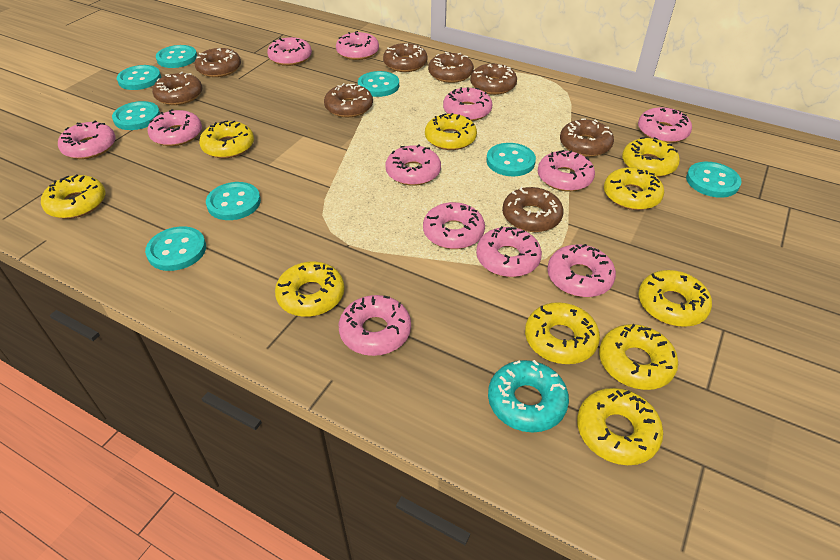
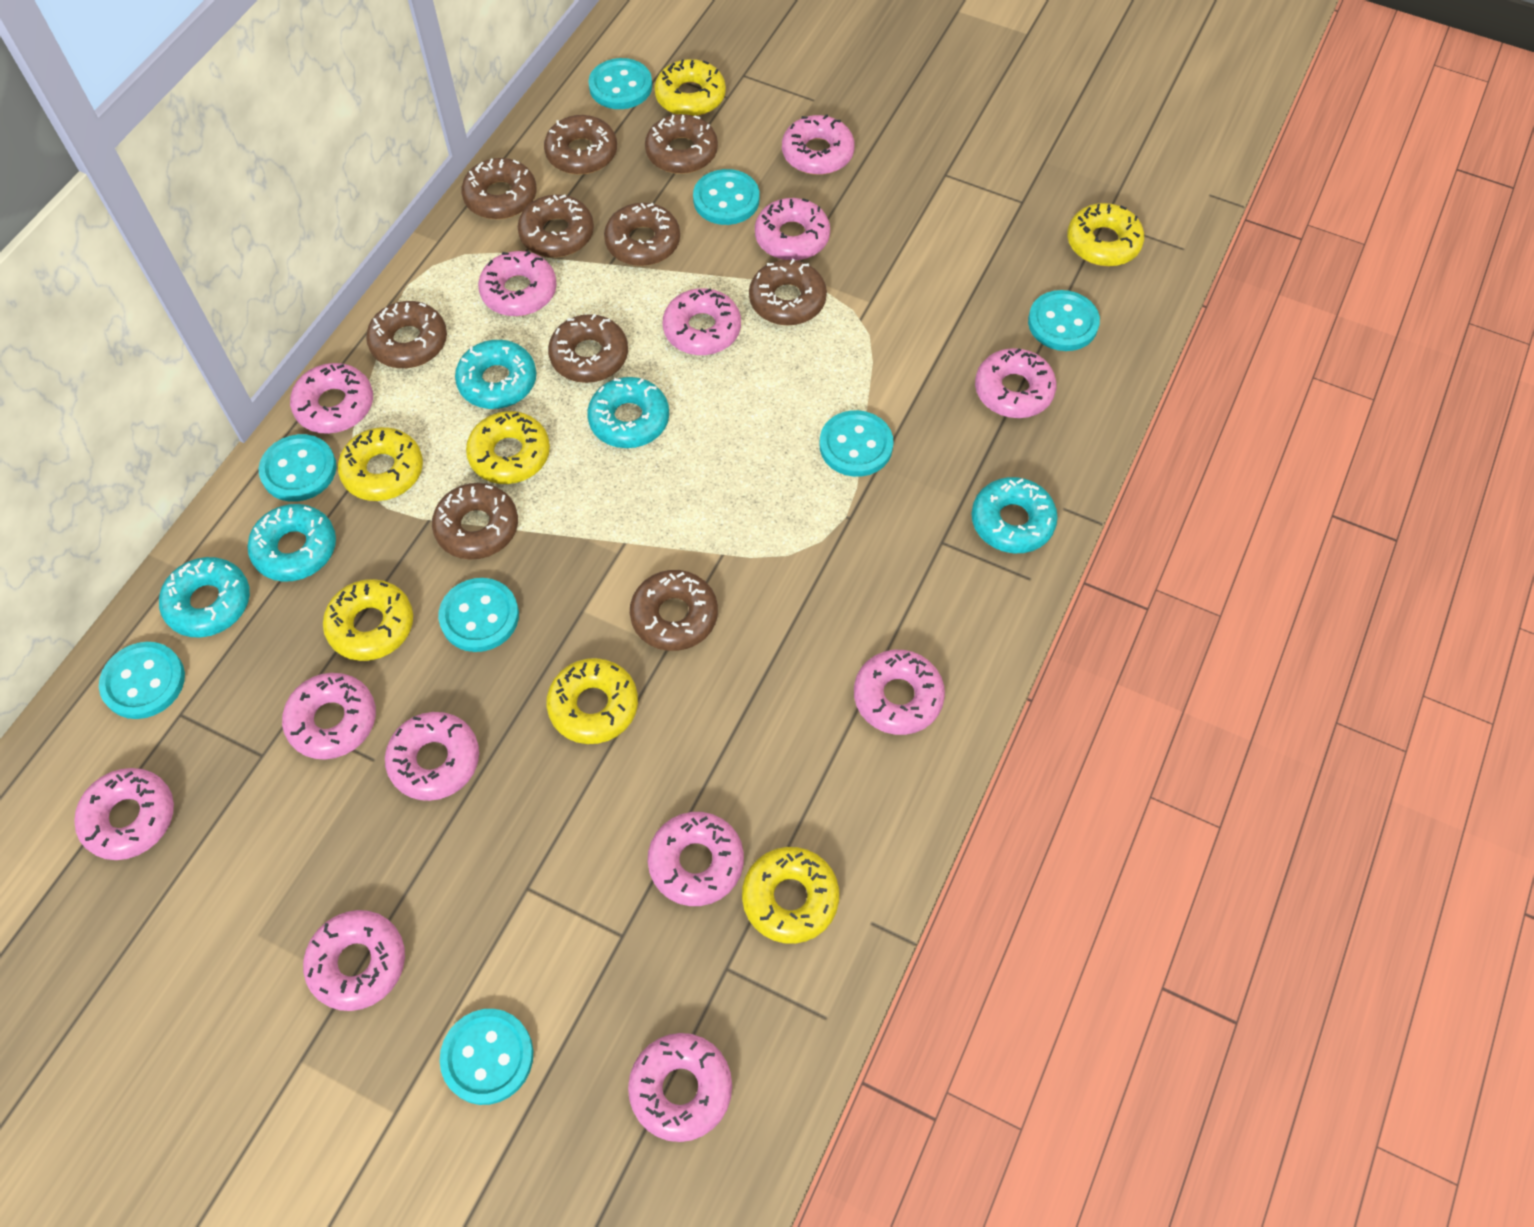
brown donut: [152,72,202,105] [195,48,241,77] [324,83,373,117] [383,43,427,72] [428,52,474,83] [470,64,517,95] [502,187,564,232] [560,118,614,157] = 8 -> [366,301,447,368] [432,483,518,560] [461,158,537,219] [518,195,594,257] [544,115,617,174] [548,314,628,383] [604,203,680,266] [630,570,718,651] [645,114,718,174] [749,259,827,326] = 10
pink donut: [58,121,116,159] [148,109,202,146] [267,37,312,66] [336,31,379,60] [339,295,411,356] [385,144,441,186] [423,202,485,249] [443,87,492,121] [476,226,542,277] [538,150,595,192] [547,244,616,297] [638,107,692,143] = 12 -> [74,768,174,860] [282,673,376,760] [290,363,373,434] [303,910,405,1011] [385,712,479,801] [478,251,557,316] [628,1033,732,1142] [648,812,744,906] [663,288,741,355] [755,198,830,261] [782,114,855,175] [854,650,945,735] [975,348,1056,418] = 13
turquoise donut: [488,360,569,433] = 1 -> [159,557,250,638] [247,504,336,582] [455,340,536,409] [587,377,669,448] [971,477,1058,553] = 5
yellow donut: [41,174,106,219] [199,120,254,158] [275,262,345,317] [425,113,477,150] [525,302,600,364] [577,388,663,465] [599,324,678,390] [604,167,664,210] [622,137,680,177] [638,270,712,327] = 10 -> [323,579,413,661] [338,427,423,501] [466,411,550,484] [546,658,638,744] [654,59,726,116] [742,847,839,944] [1067,203,1144,266] = 7

